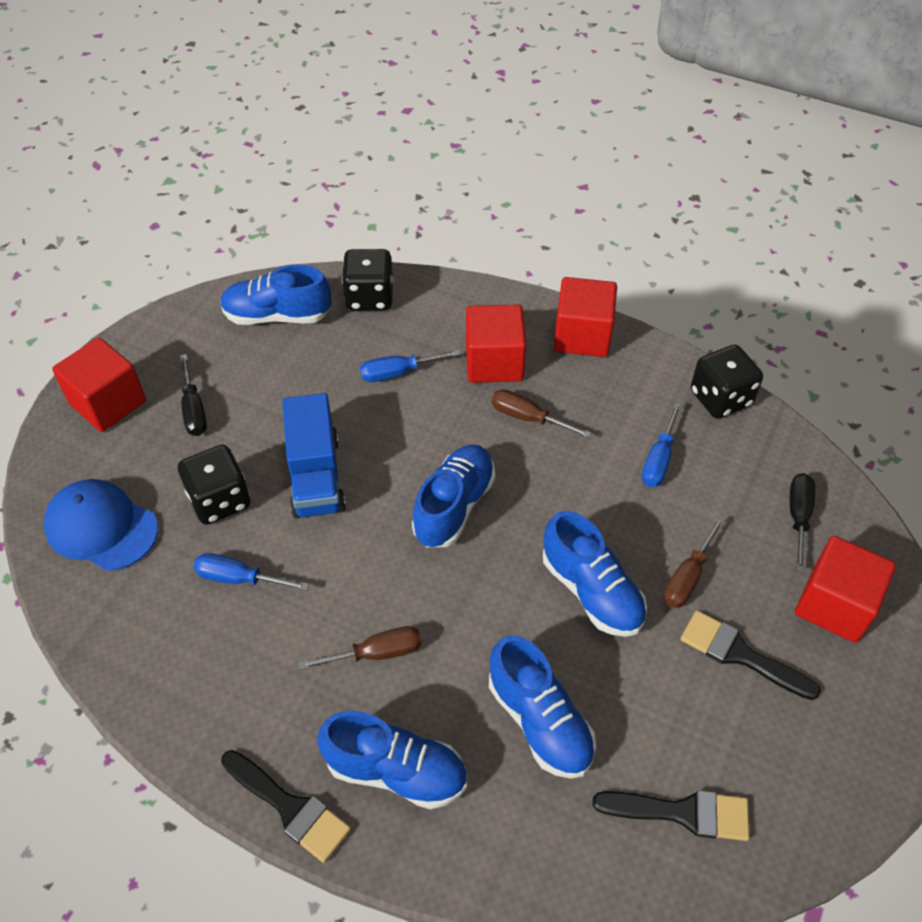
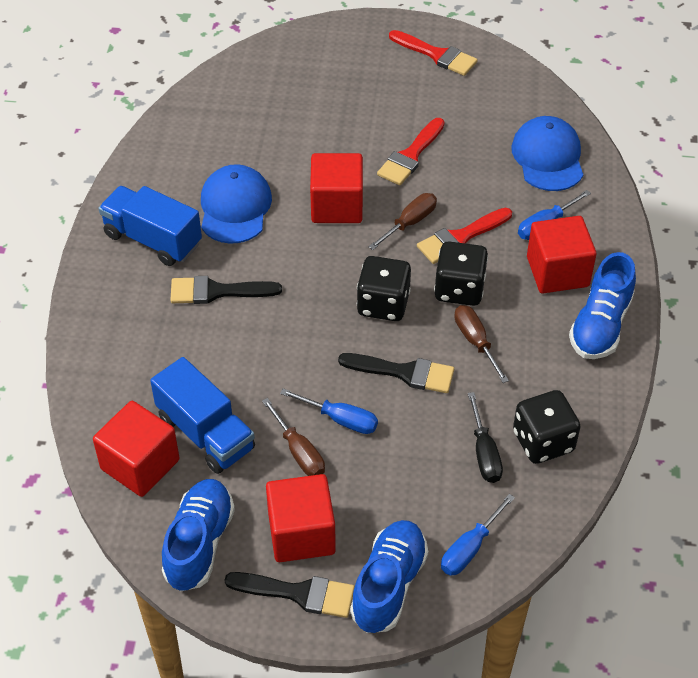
black screwdriver: [180,354,207,436] [790,473,815,572] = 2 -> [468,392,503,483] = 1
blue cap: [44,479,158,571] = 1 -> [201,164,272,244] [511,116,584,191] = 2
blue shoe: [220,265,331,325] [317,711,467,809] [412,445,495,547] [489,635,596,779] [543,511,647,637] = 5 -> [162,479,235,591] [350,520,428,633] [569,252,636,359] = 3
blue truck: [282,393,346,518] = 1 -> [98,186,202,266] [150,357,255,474] = 2
red brush: none = 0 -> [377,118,445,185] [389,30,478,76] [417,208,512,264] = 3

